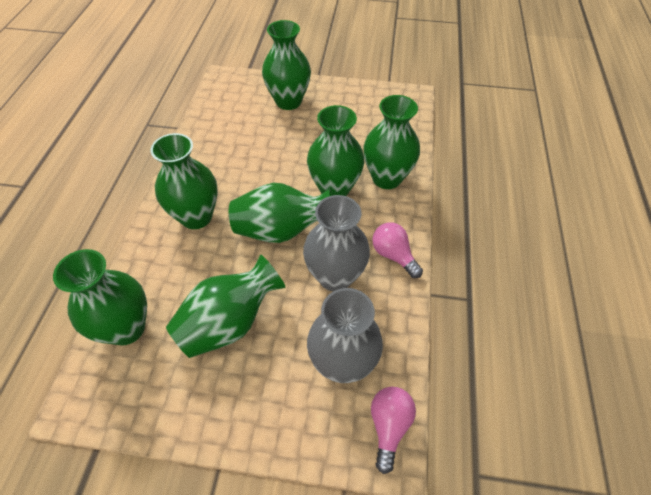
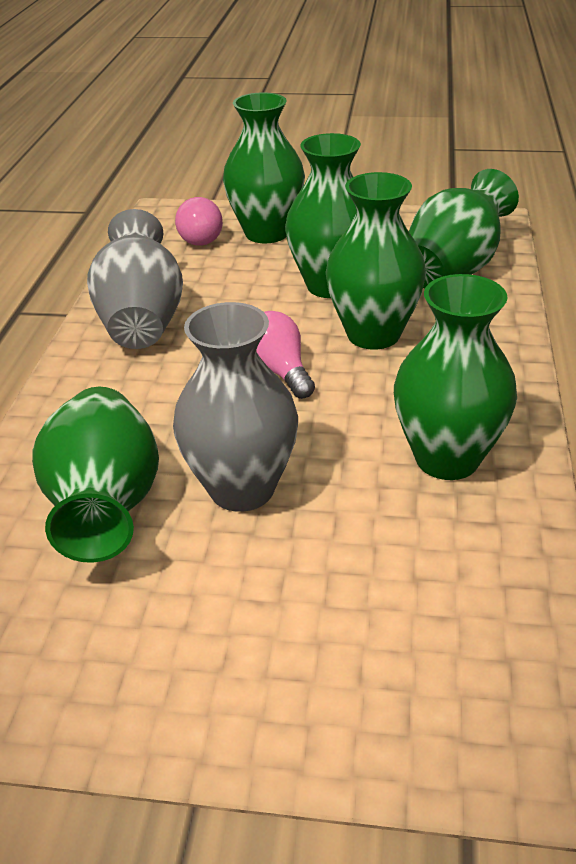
green vase: [53,249,147,345] [151,133,218,229] [166,254,286,358] [229,183,332,243] [262,20,311,110] [307,105,364,196] [363,95,420,189] = 7 -> [32,387,159,563] [223,92,305,243] [285,133,361,298] [326,172,426,350] [394,274,517,480] [409,169,519,288] = 6

